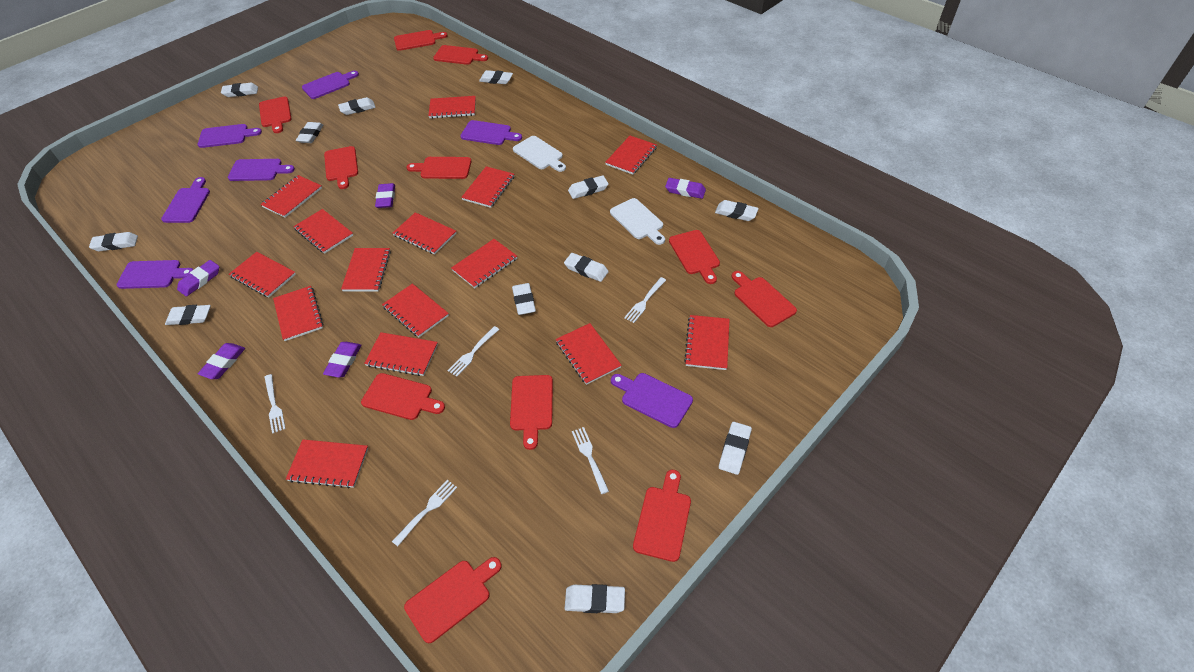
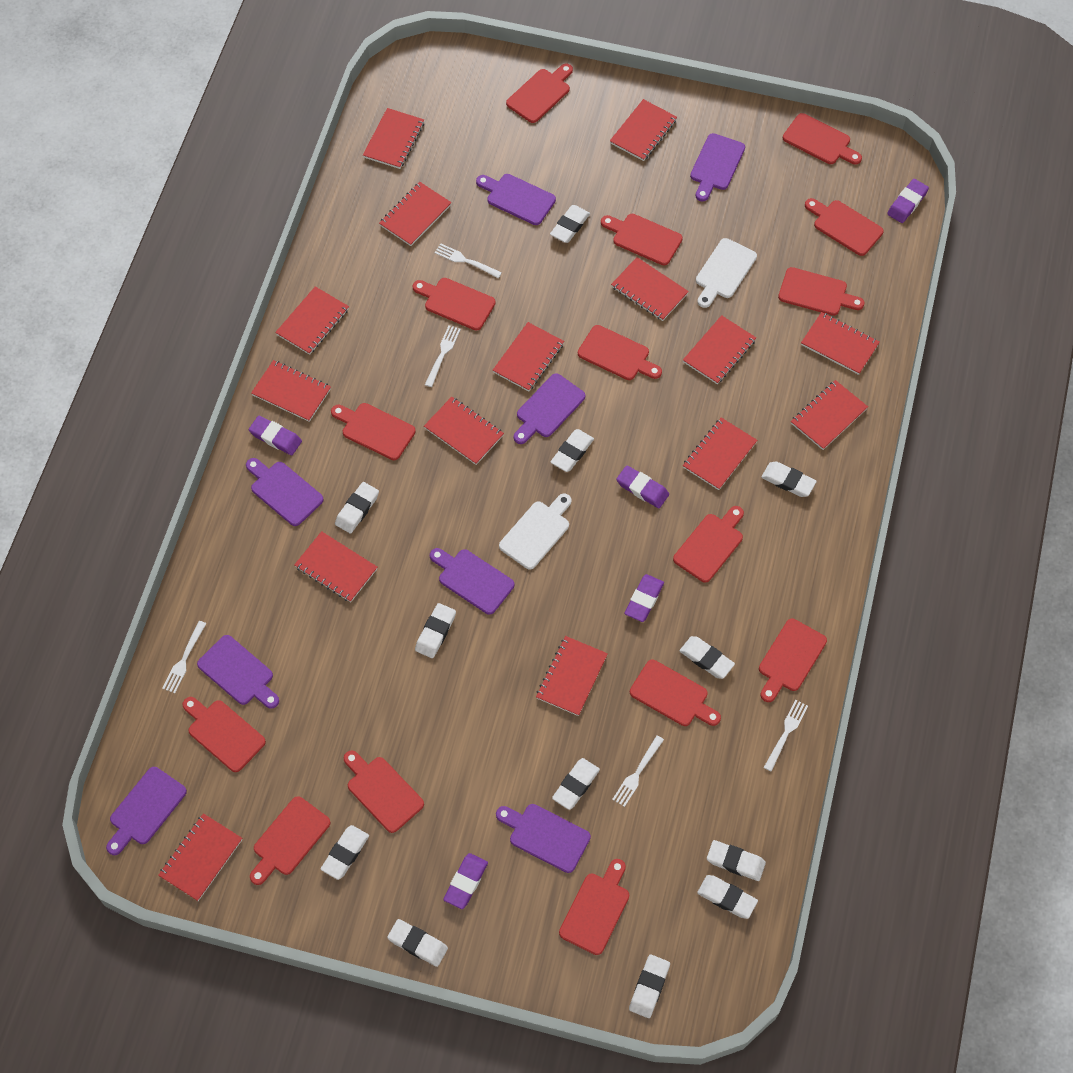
purple cutting board: [116,260,193,289] [161,177,210,223] [198,124,262,148] [228,159,295,181] [302,71,359,99] [460,120,522,145] [611,373,693,428] = 7 -> [106,767,187,855] [197,635,279,709] [246,458,324,526] [430,548,514,614] [476,174,556,225] [496,804,591,873] [514,373,585,444] [690,133,745,202] = 8
red cutting board: [259,97,292,133] [324,146,358,189] [361,373,445,420] [394,30,448,51] [404,557,502,643] [407,157,471,179] [433,45,488,65] [510,375,553,450] [633,470,691,562] [669,230,720,284] [731,271,797,327] = 11 -> [182,697,266,772] [250,796,330,885] [331,403,416,460] [344,750,424,833] [412,278,496,331] [506,64,573,123] [559,859,629,955] [578,325,662,380] [601,214,683,265] [630,660,721,726] [673,506,744,583] [759,619,827,702] [778,267,864,316] [783,113,862,164] [805,198,884,256] = 15

